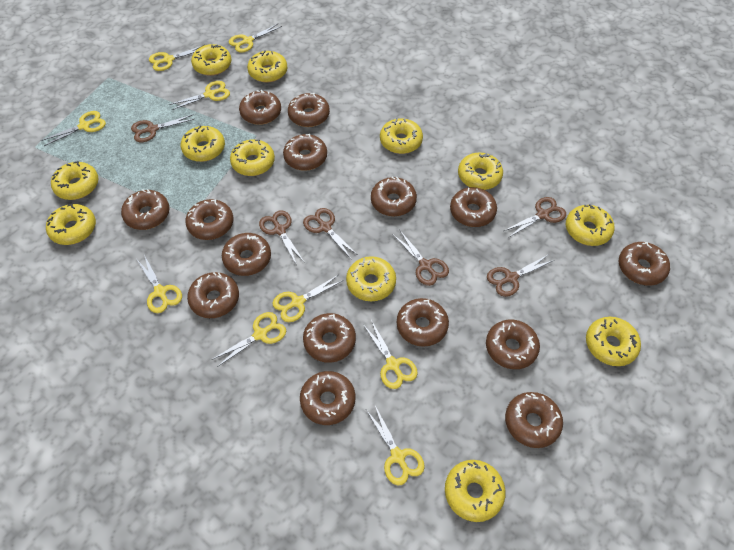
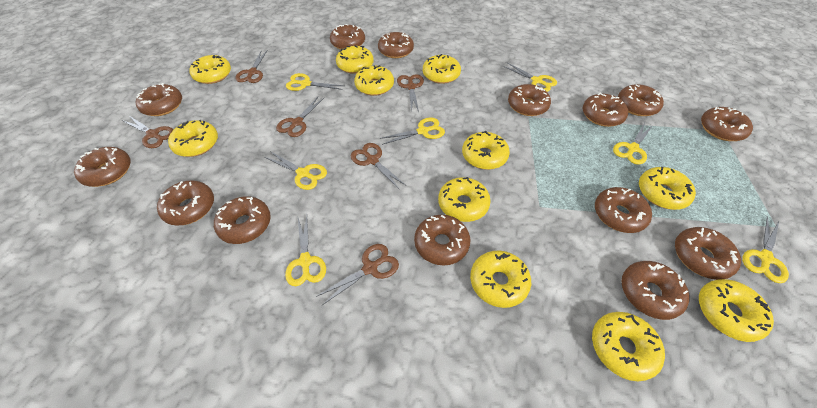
brown donut: [121,189,170,230] [185,199,233,240] [187,272,239,318] [222,233,271,276] [239,90,281,125] [283,134,327,171] [288,93,330,127] [300,371,355,425] [303,313,356,363] [371,177,417,216] [397,298,449,347] [450,187,497,227] [486,320,540,369] [505,392,563,448] [619,242,670,286] = 15 -> [74,147,131,187] [136,83,182,116] [157,180,214,226] [214,196,271,244] [330,24,365,50] [378,32,414,58] [414,215,470,266] [508,84,551,116] [583,93,628,127] [595,187,652,233] [618,84,664,116] [621,261,690,320] [675,227,741,280] [701,107,753,141] = 14
yellow donut: [46,204,96,245] [51,161,99,200] [181,126,225,162] [191,44,231,76] [230,139,275,176] [247,50,287,83] [346,256,396,301] [380,118,423,154] [445,460,506,522] [458,153,503,190] [566,204,615,246] [586,317,641,366] = 12 -> [168,120,218,157] [190,55,231,84] [336,45,374,74] [354,65,394,96] [423,54,461,84] [438,177,491,222] [462,131,510,170] [470,250,531,308] [592,312,665,381] [639,167,696,210] [699,279,774,342] = 11
yellow scissors: [41,111,106,146] [137,255,182,313] [149,45,204,71] [169,81,230,110] [212,312,286,367] [229,24,282,53] [272,275,344,322] [364,320,418,389] [366,406,425,485] = 9 -> [265,151,327,190] [285,216,326,286] [286,73,345,91] [380,118,445,145] [503,63,557,92] [613,123,653,165] [742,217,789,283] = 7

